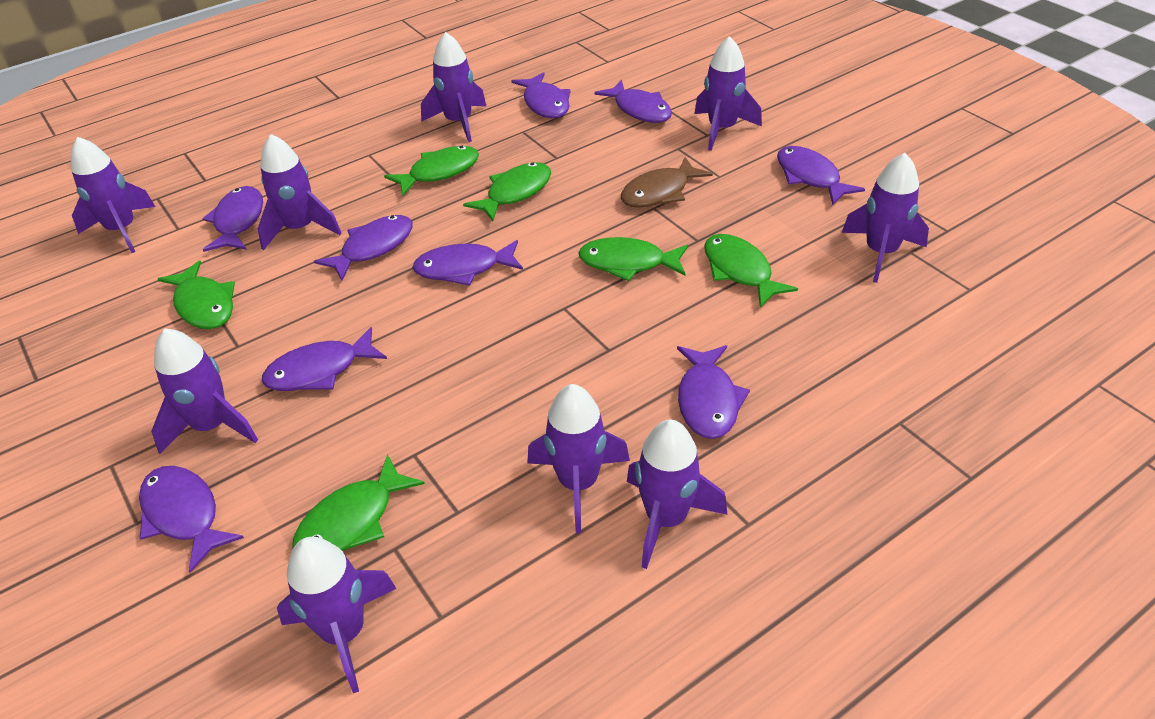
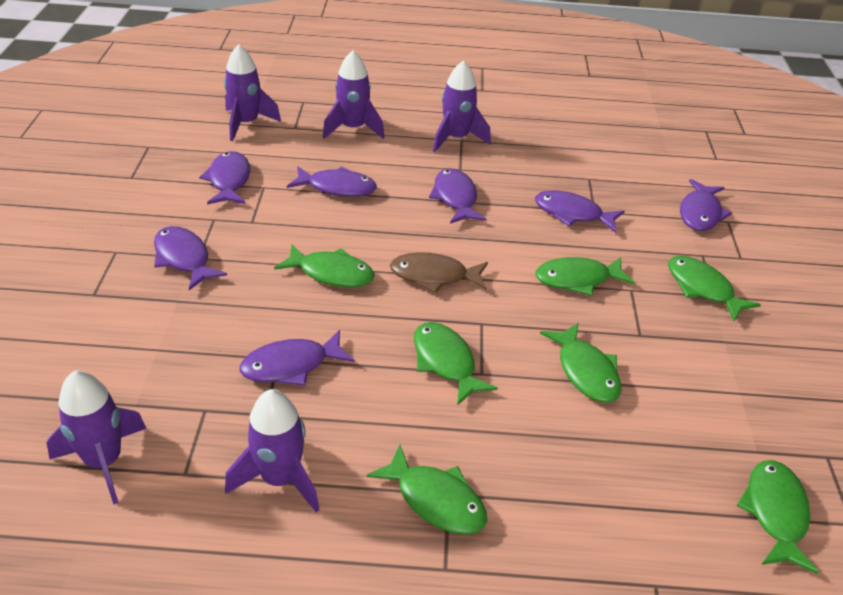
green fish: [158,261,235,329] [292,454,425,551] [384,146,479,195] [463,162,551,221] [578,237,688,281] [704,234,798,307] = 6 -> [274,244,375,288] [367,444,487,535] [414,322,498,405] [536,257,635,296] [540,322,621,403] [668,256,761,321] [737,460,819,574] = 7
purple fish: [139,466,244,573] [203,186,263,252] [262,327,387,391] [314,215,413,280] [412,240,523,286] [512,72,571,119] [594,80,672,123] [677,345,750,439] [777,146,865,205] = 9 -> [154,226,227,290] [199,151,250,205] [240,330,354,386] [287,166,377,197] [429,168,487,224] [535,190,625,233] [680,179,732,231] = 7
purple rocket: [71,137,156,253] [151,328,258,454] [258,134,341,251] [277,537,397,693] [421,32,487,142] [527,384,630,533] [627,420,727,569] [694,36,762,151] [842,153,929,283] = 9 -> [47,371,147,505] [224,44,281,141] [225,389,320,512] [323,50,384,139] [433,60,491,152] = 5

